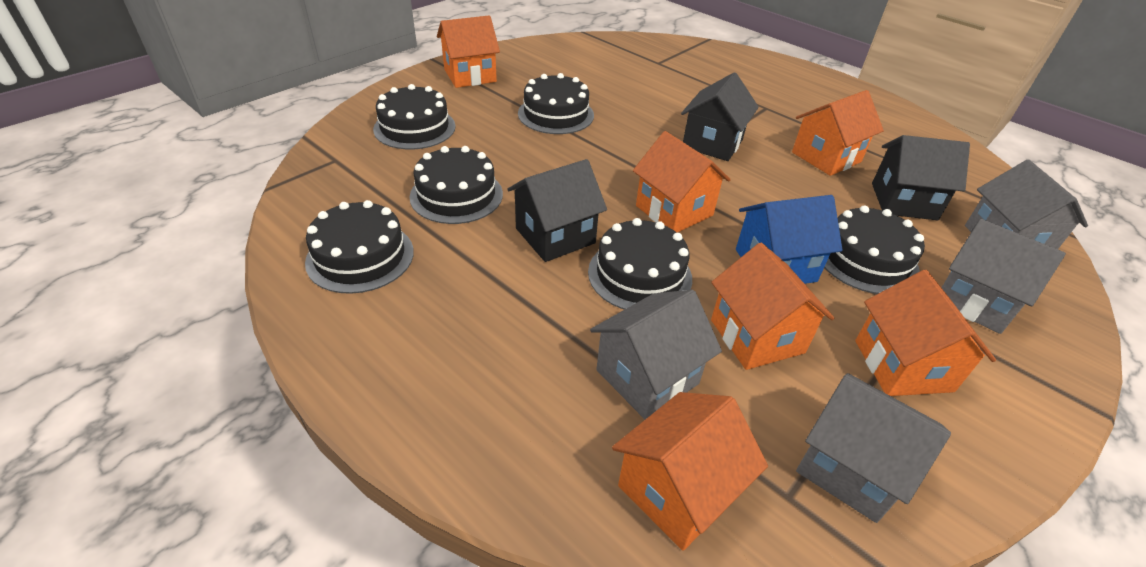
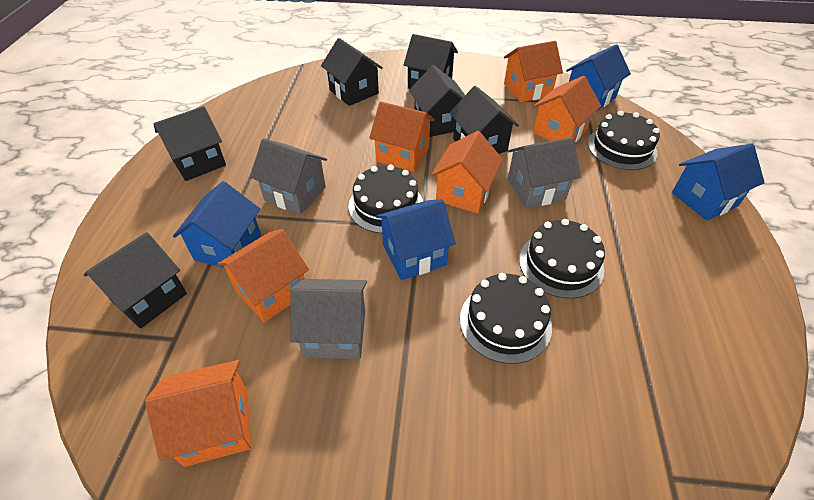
black cake: [305,200,414,294] [373,84,455,149] [409,146,503,224] [518,73,594,134] [588,218,692,310] [824,205,925,294] = 6 -> [348,164,423,234] [460,273,552,364] [519,219,605,299] [588,111,660,170] = 4
black house: [507,159,607,262] [681,72,759,161] [872,135,970,220] = 3 -> [84,232,187,329] [154,106,226,181] [321,38,383,106] [404,34,458,89] [409,65,465,137] [450,86,519,154] = 6
blue house: [736,195,842,284] = 1 -> [173,181,261,268] [376,199,456,280] [566,44,631,111] [672,144,765,221] = 4
grey house: [590,290,722,419] [796,373,951,523] [942,219,1066,334] [965,160,1088,249] = 4 -> [250,138,327,215] [290,279,367,359] [508,137,581,208] = 3

